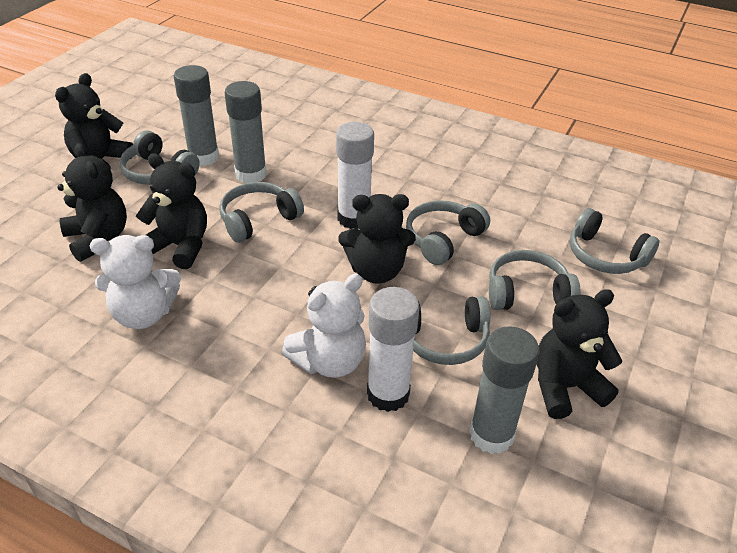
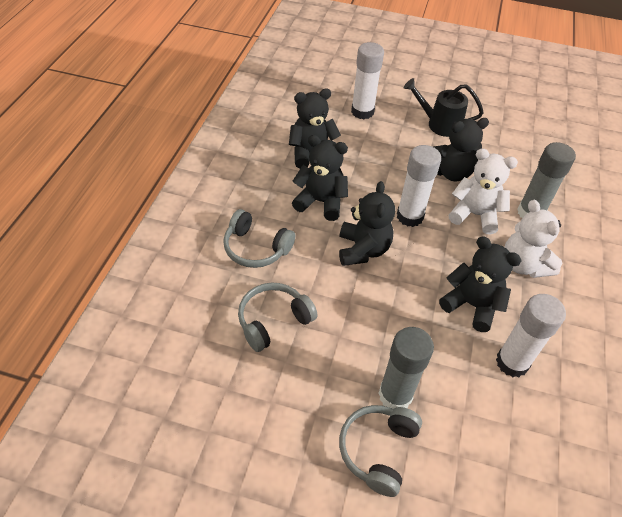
black watering can: none = 0 -> [404,78,484,137] = 1
grey glue stick: [174,65,219,166] [225,81,267,183] [469,326,539,454] = 3 -> [378,327,434,409] [517,142,576,218] = 2
grey headphones: [120,130,200,185] [219,182,304,243] [406,200,490,265] [413,296,490,365] [489,250,580,310] [570,208,660,274] = 6 -> [223,209,295,268] [238,283,317,352] [339,405,422,497] = 3
white glue stick: [336,122,374,229] [367,287,419,412] = 2 -> [351,42,384,119] [397,145,441,227] [496,294,566,377] = 3

